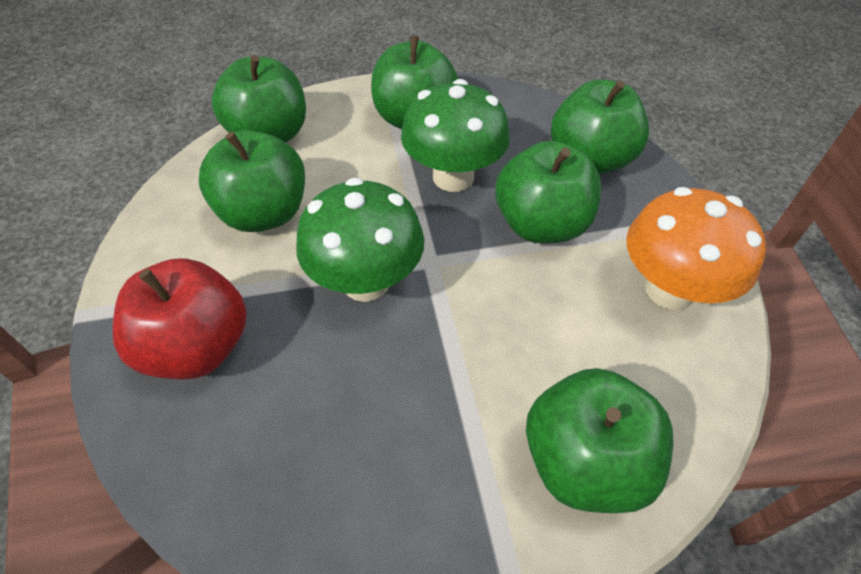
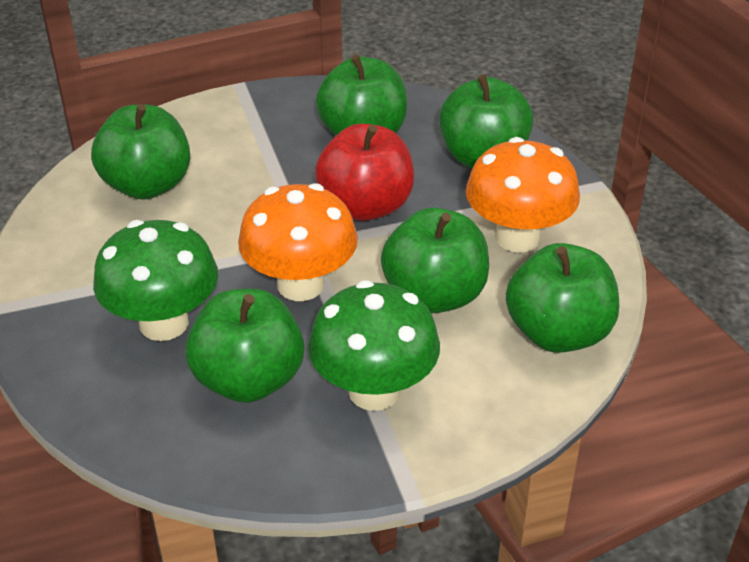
orange mushroom: [626,187,766,310] = 1 -> [238,183,358,301] [466,137,580,252] = 2

